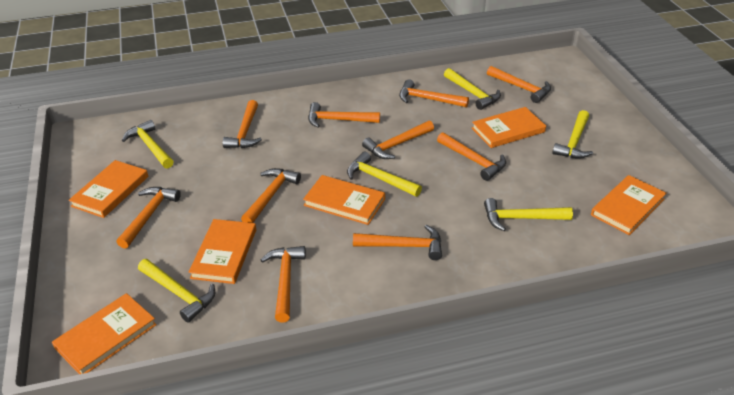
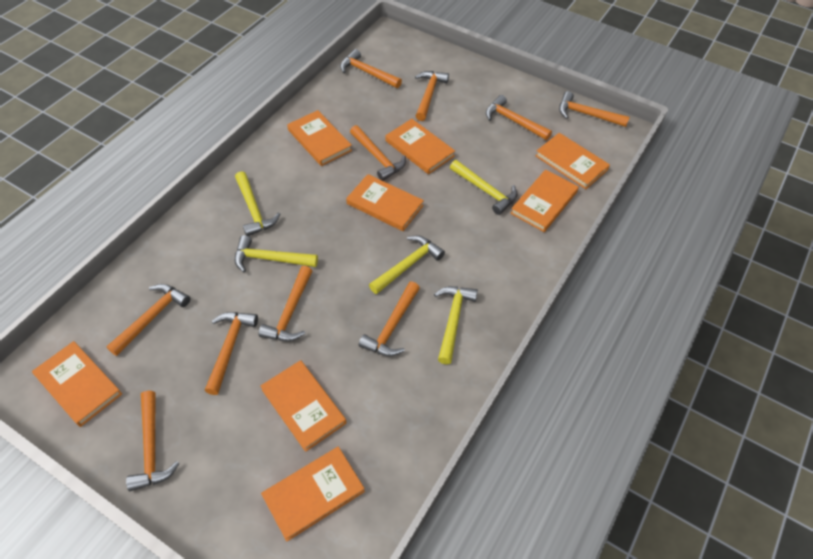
orange book: [52,293,157,374] [69,160,148,218] [189,219,256,284] [303,175,385,225] [472,107,546,148] [591,175,667,235] = 6 -> [32,341,122,427] [260,360,346,452] [261,447,365,541] [287,110,352,166] [346,174,424,231] [385,119,455,174] [510,169,579,232] [535,133,610,189] = 8
yellow hammer: [122,120,174,169] [138,259,215,323] [347,152,422,197] [444,68,501,110] [484,198,573,231] [552,110,593,159] = 6 -> [235,171,280,236] [235,235,318,272] [369,235,445,294] [434,286,478,364] [450,160,517,215] = 5

